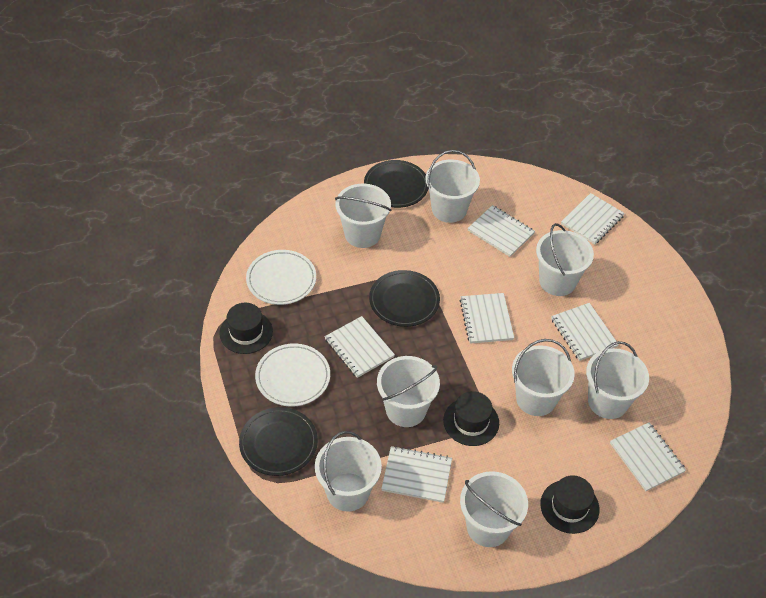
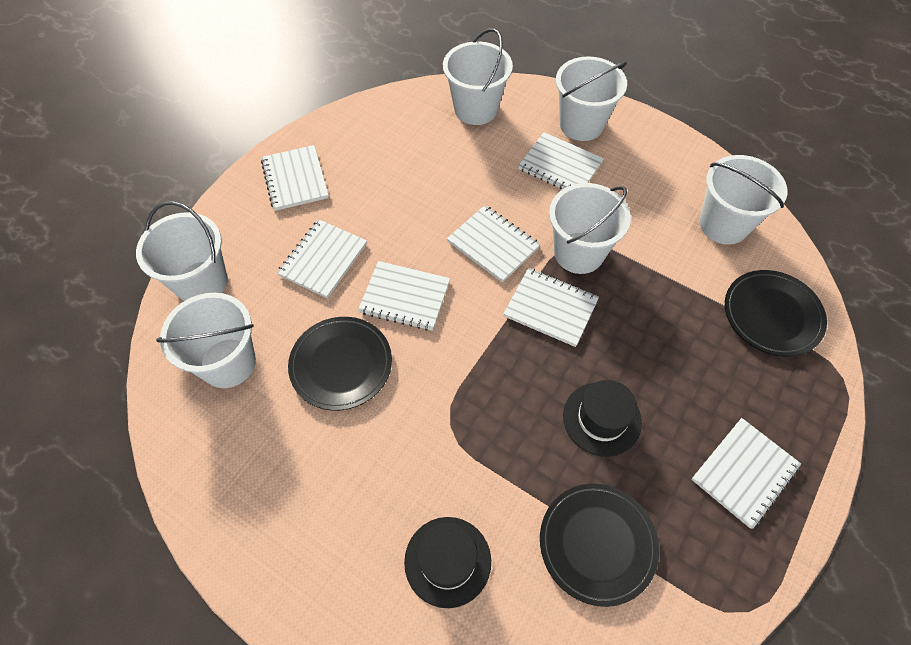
black hat: [219,303,273,354] [443,391,499,446] [540,475,599,534] = 3 -> [404,517,491,608] [563,380,642,457] = 2
white bucket: [315,431,382,512] [335,184,391,248] [377,356,440,427] [425,150,480,223] [460,471,528,547] [512,339,575,416] [536,223,594,296] [586,341,649,419] = 8 -> [136,201,228,301] [156,293,256,388] [443,28,513,125] [549,183,631,274] [556,56,627,141] [699,155,788,245] = 6
white plate: [246,250,316,305] [255,343,330,407] = 2 -> none = 0

